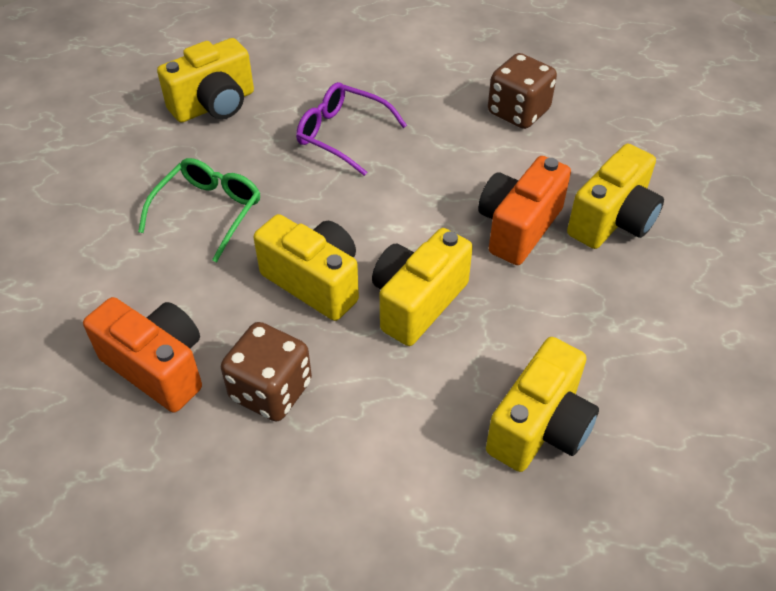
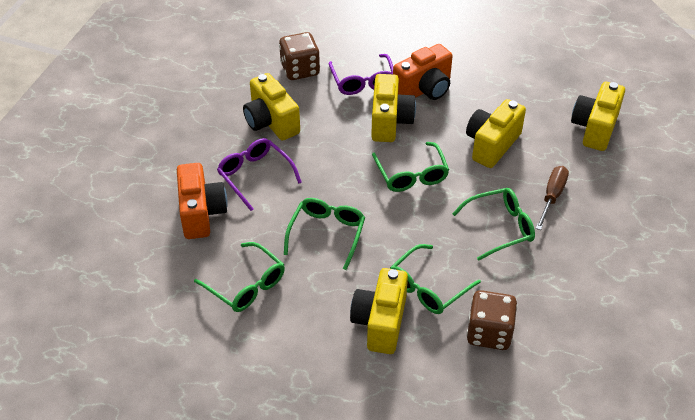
brown screwdriver: none = 0 -> [536,166,569,230] = 1
green glasses: [138,158,260,263] = 1 -> [194,242,285,312] [284,198,365,270] [372,142,449,192] [390,244,481,314] [452,188,535,261] = 5
purple glasses: [296,82,407,176] = 1 -> [217,138,302,211] [328,54,393,95] = 2

